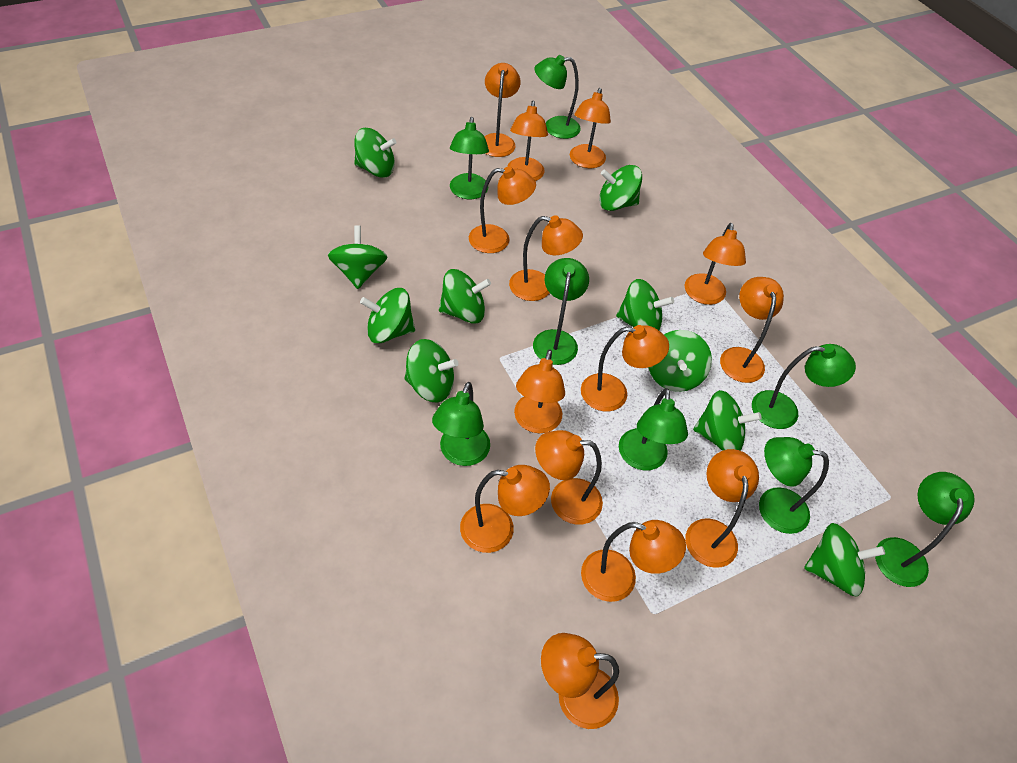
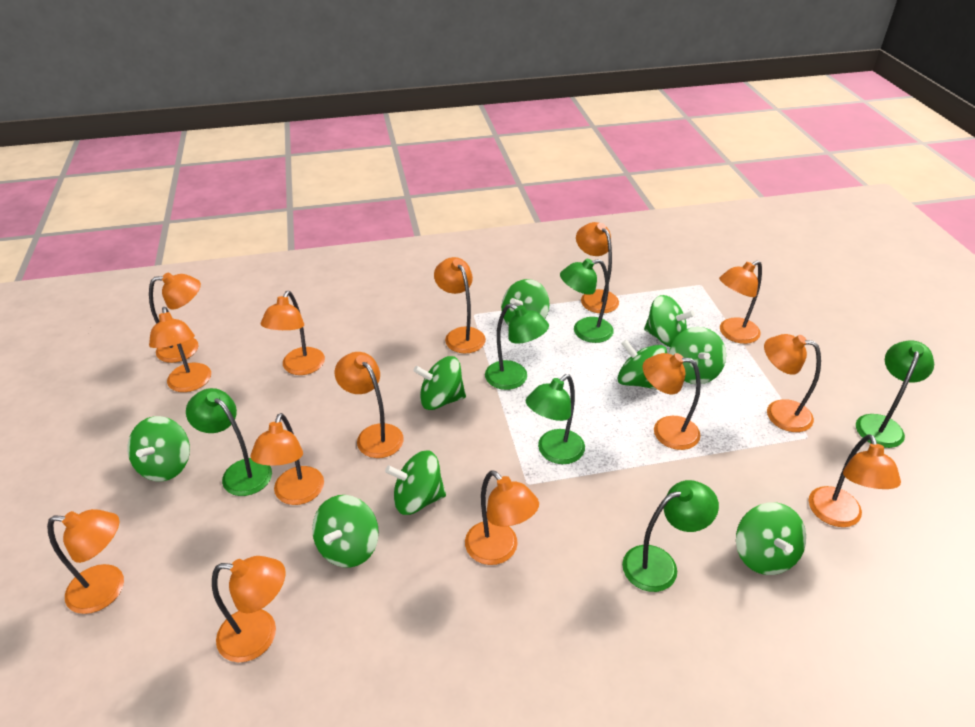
green lamp: [432,382,490,466] [450,117,489,199] [533,258,589,365] [534,55,580,139] [619,388,688,471] [752,344,856,429] [759,437,829,534] [875,472,975,587] = 8 -> [186,388,272,496] [485,303,549,390] [526,374,585,464] [560,259,614,343] [622,480,719,592] [856,340,934,448] = 6
green spinning top: [328,225,388,289] [354,128,397,178] [360,288,415,343] [405,339,458,403] [439,269,491,323] [599,165,642,211] [616,279,674,330] [649,330,712,392] [693,390,762,451] [804,523,885,596] = 10 -> [127,416,190,481] [312,495,379,567] [385,450,446,515] [413,356,466,410] [501,279,550,326] [617,340,667,390] [644,295,695,347] [669,327,726,384] [736,502,806,575] = 9

